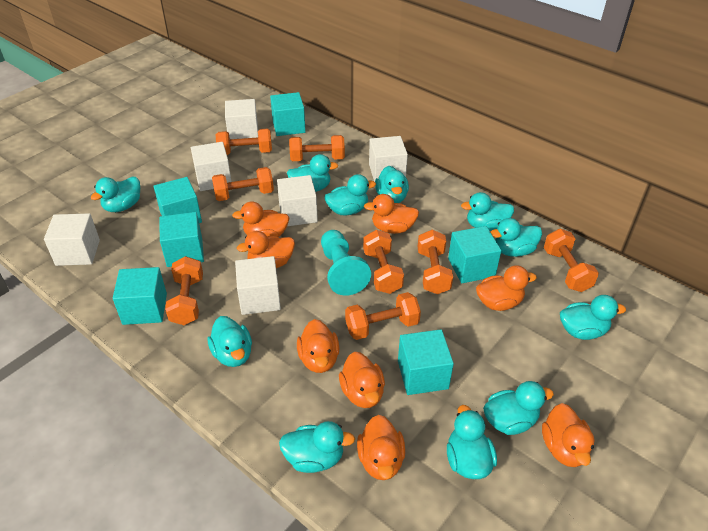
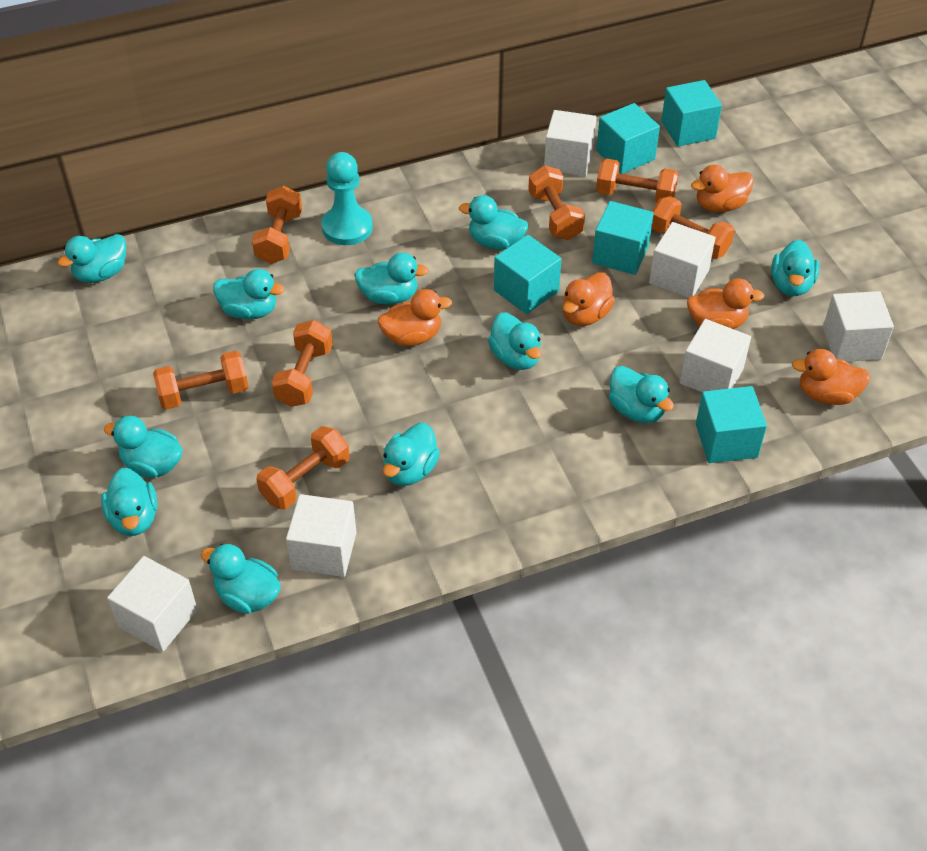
orange duck: [232,201,289,237] [237,231,295,268] [297,319,339,373] [339,352,385,408] [357,415,405,480] [364,194,419,234] [476,265,537,311] [542,403,595,467] = 8 -> [378,289,452,346] [562,272,615,326] [687,278,765,329] [691,165,754,212] [792,349,871,405] = 5
orange dumbbell: [165,256,203,325] [212,167,274,201] [216,128,272,155] [289,135,345,161] [345,292,421,340] [363,230,404,294] [418,230,453,294] [544,229,599,292] = 8 -> [153,351,248,410] [252,186,302,264] [256,426,350,510] [272,320,333,407] [528,165,585,240] [596,158,679,202] [651,196,735,259] = 7
turquoise cube: [113,267,167,325] [153,177,202,223] [159,212,204,267] [270,92,306,136] [398,329,454,395] [448,226,501,283] = 6 -> [494,235,562,314] [592,201,654,275] [596,103,660,174] [661,80,722,147] [696,386,767,463] = 5

